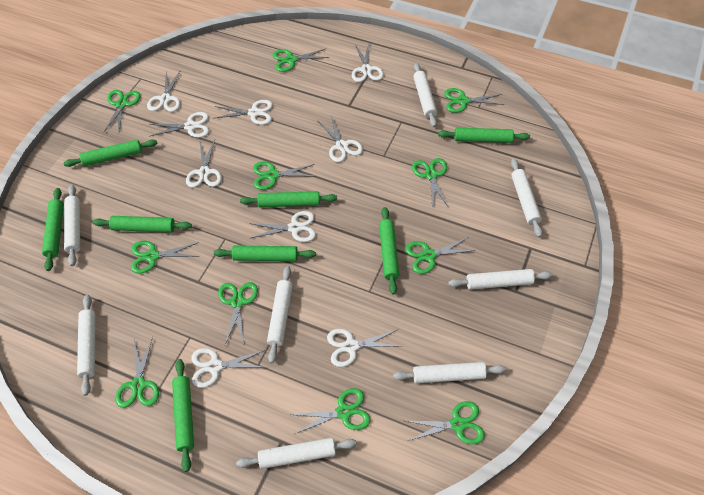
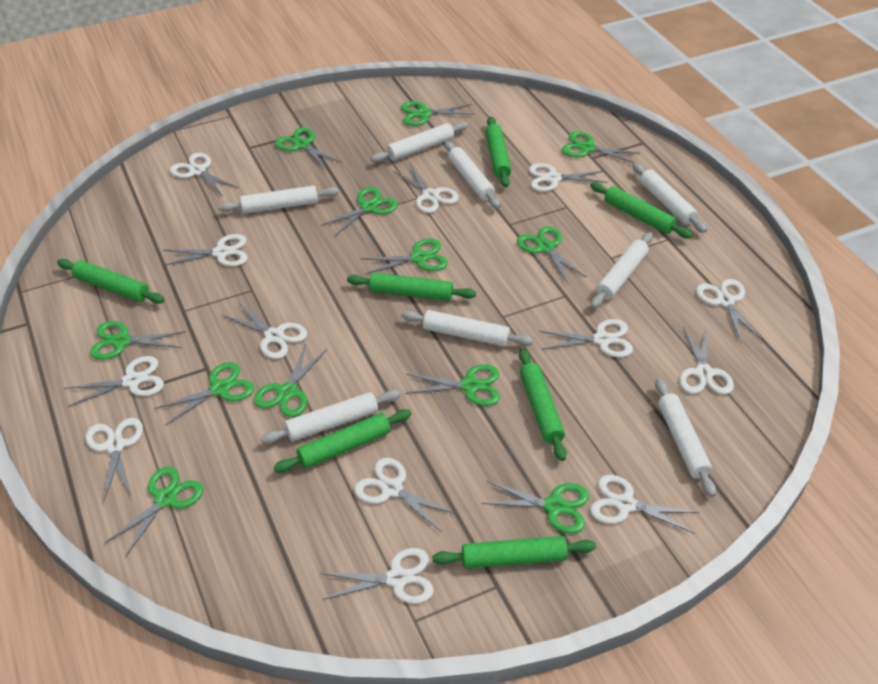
green rolling pin: [42,188,64,271] [63,139,158,167] [92,216,192,232] [172,359,194,472] [214,246,316,261] [240,191,337,207] [379,207,399,295] [438,128,530,143] = 8 -> [57,259,165,304] [273,409,412,473] [347,273,476,301] [432,536,596,569] [485,117,511,187] [519,349,567,461] [590,182,693,239] = 7
green scissors: [103,90,140,133] [115,337,159,408] [131,241,199,274] [218,282,258,345] [253,161,316,190] [273,48,330,72] [290,388,370,434] [405,237,476,274] [406,401,485,445] [412,158,449,208] [445,88,504,113] = 11 -> [90,321,186,360] [104,467,203,557] [154,362,254,426] [254,344,327,417] [275,127,342,170] [320,187,398,237] [361,238,448,274] [401,101,474,126] [405,364,500,406] [482,481,589,534] [517,226,587,284] [562,131,640,163] = 12
white scissors: [147,70,181,112] [149,112,209,138] [186,140,222,187] [191,348,267,388] [213,100,273,125] [249,211,316,242] [317,116,363,162] [327,329,400,367] [352,43,384,82] = 9 -> [64,356,164,407] [86,418,143,501] [163,234,248,267] [170,153,239,196] [222,302,307,359] [320,548,434,604] [354,458,457,532] [393,164,459,213] [529,163,608,192] [539,319,633,357] [590,475,700,534] [679,326,734,394] [696,279,763,344] = 13

